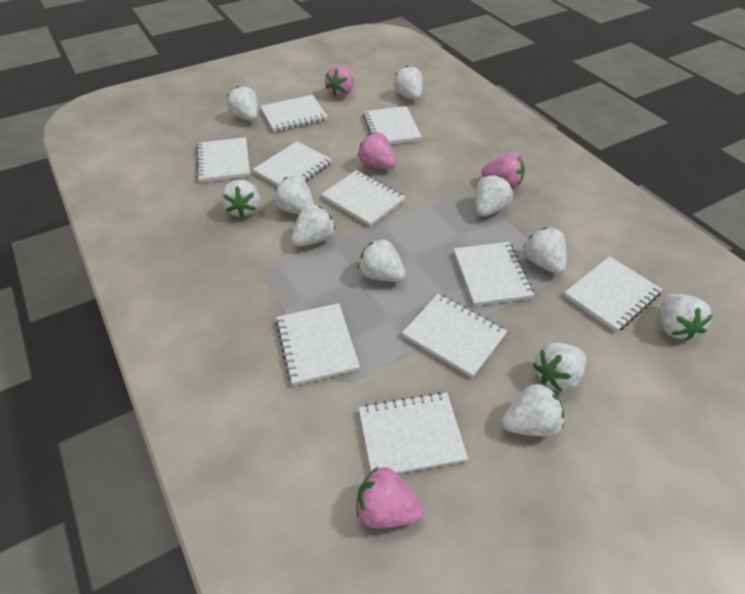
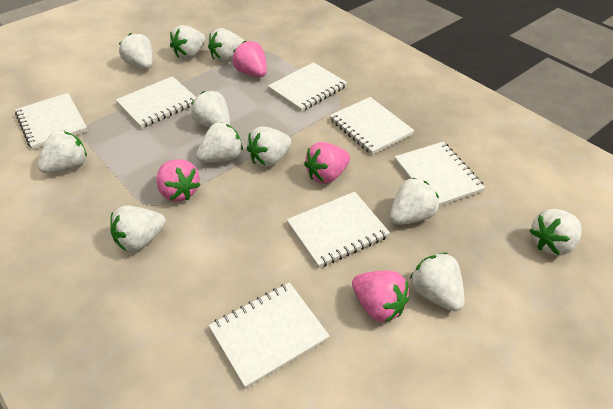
white notebook: [196,137,250,183] [253,141,332,186] [260,95,328,132] [276,303,360,386] [321,170,405,227] [359,392,468,474] [363,106,422,145] [402,294,507,378] [454,242,534,306] [564,256,663,332] = 10 -> [15,93,88,150] [116,76,196,128] [209,282,330,389] [268,62,347,112] [287,192,390,268] [329,97,415,155] [394,142,486,206] = 7

